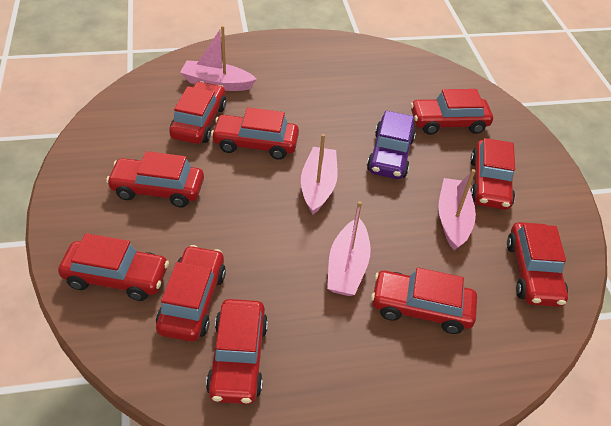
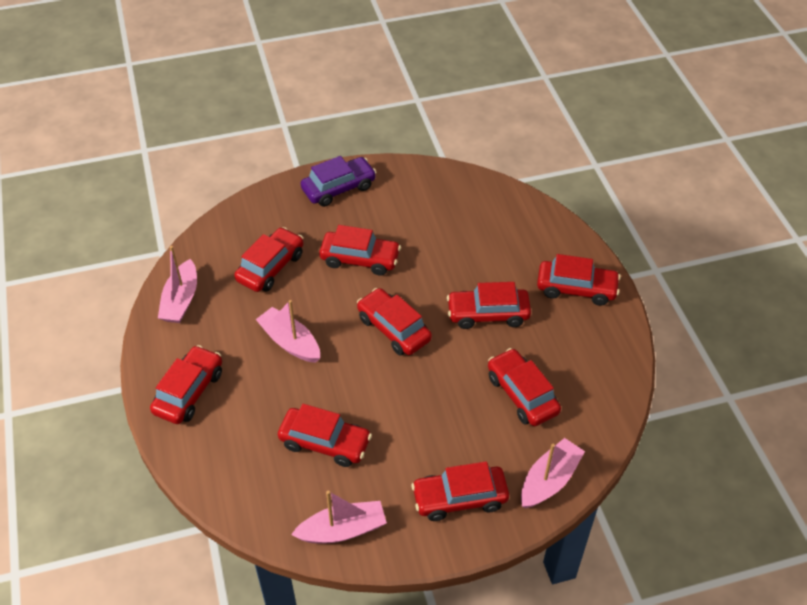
red car: [58,233,169,301] [106,151,204,207] [156,245,226,342] [169,81,226,144] [206,299,268,404] [211,107,299,160] [371,268,477,334] [410,89,493,135] [470,138,515,210] [507,222,568,307] = 10 -> [150,345,222,424] [234,227,304,292] [278,404,372,467] [319,225,401,276] [357,288,432,356] [411,461,509,521] [447,282,531,329] [488,348,561,426] [537,254,621,306] = 9

